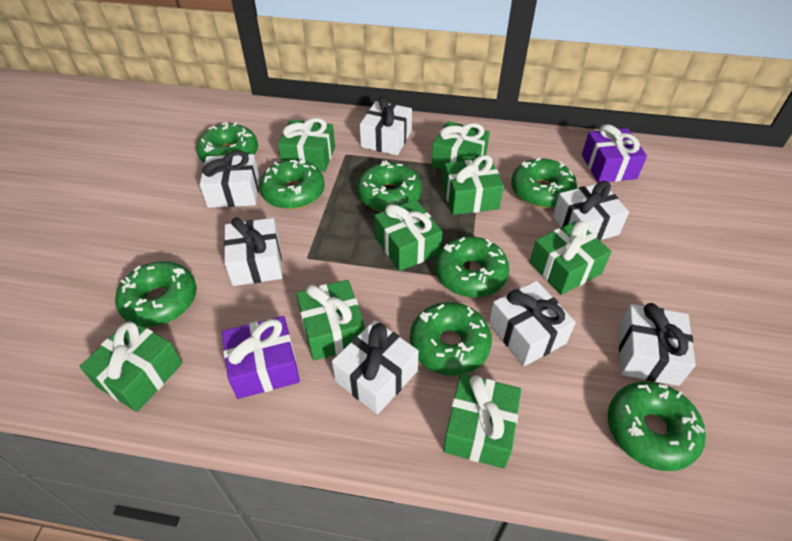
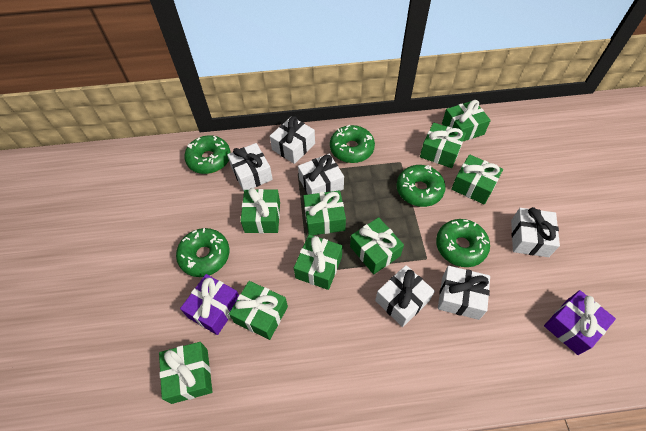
green donut: [115,261,197,327] [196,122,258,163] [259,159,325,209] [357,161,422,212] [410,302,492,376] [435,236,509,298] [511,158,577,208] [608,381,706,471] = 8 -> [176,228,229,277] [184,135,231,174] [330,125,375,163] [397,165,446,207] [436,219,490,267] = 5
green gift: [79,320,182,412] [278,118,335,172] [296,280,365,361] [374,200,443,271] [431,121,490,170] [443,155,504,215] [443,373,521,469] [530,221,612,295] = 8 -> [159,342,212,404] [229,281,288,340] [241,188,280,233] [294,234,343,290] [303,190,346,235] [350,217,404,274] [420,122,466,168] [442,100,491,141] [451,154,503,205] = 9
white gift: [200,150,260,208] [224,217,283,286] [332,320,419,414] [360,96,412,155] [489,281,576,366] [553,181,629,240] [619,303,696,386] = 7 -> [227,143,273,191] [270,116,315,164] [298,154,344,194] [375,265,435,327] [438,266,490,320] [511,207,560,257] = 6

